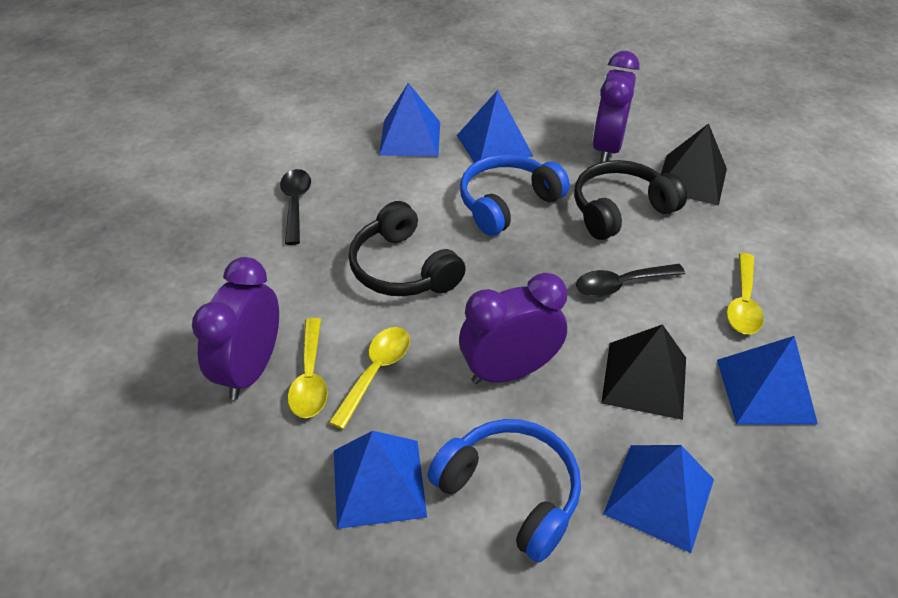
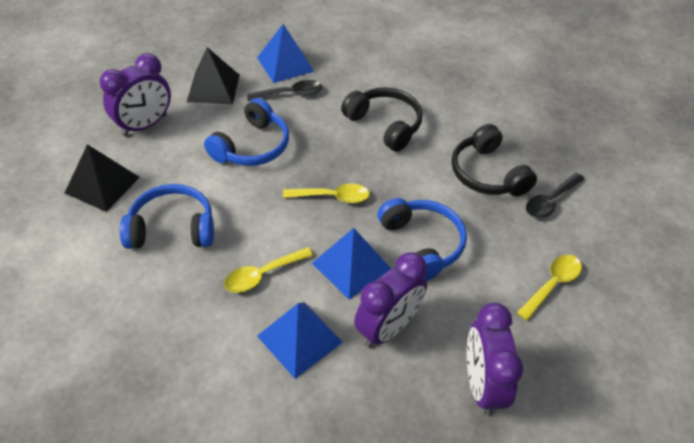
blue headphones: [427,419,581,563] [460,154,570,236] = 2 -> [120,184,214,249] [204,98,289,166] [378,198,467,281] = 3
blue pyramid: [334,431,427,529] [379,83,440,157] [457,90,533,163] [603,445,714,553] [717,336,818,425] = 5 -> [257,24,314,83] [257,302,343,379] [312,228,391,300] = 3

